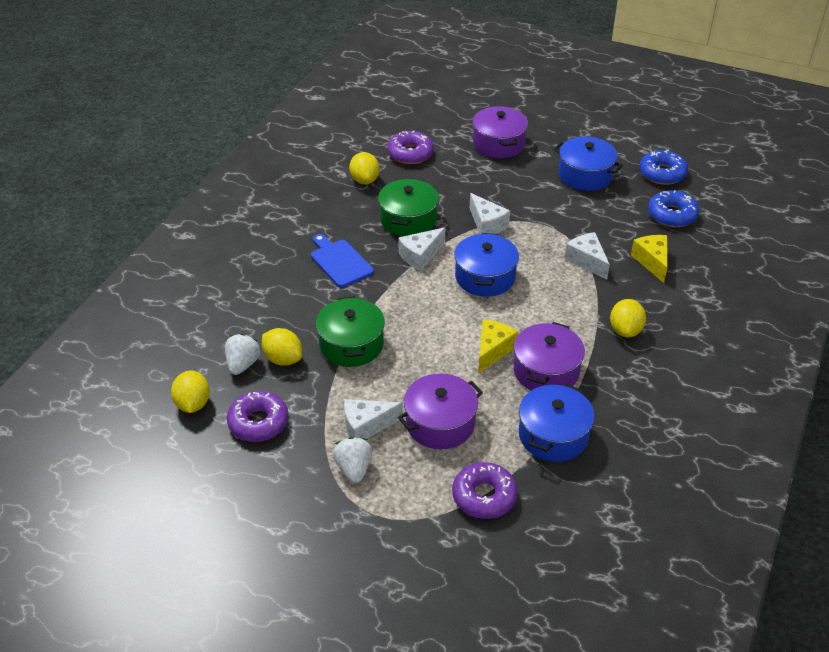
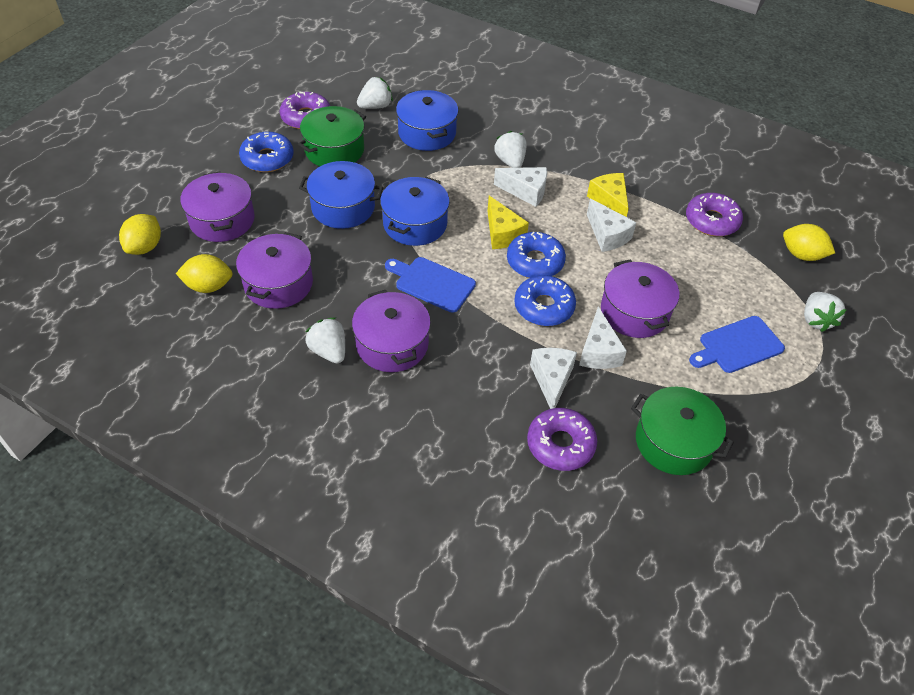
blue cutting board: [311,234,374,288] = 1 -> [385,257,476,313] [689,316,785,373] = 2
blue donut: [639,149,688,185] [648,190,699,227] = 2 -> [239,132,294,172] [507,232,566,278] [514,275,576,326] = 3
purple pot: [398,373,483,450] [473,106,528,158] [513,322,585,390] = 3 -> [180,172,255,242] [236,232,313,309] [352,290,431,372] [601,259,679,338] = 4
white strawberry: [225,333,261,375] [333,437,372,483] = 2 -> [306,318,345,364] [357,77,393,109] [494,131,527,168] [804,292,847,332] = 4
yellow lemon: [171,370,210,413] [262,328,302,366] [349,152,380,184] [610,299,646,338] = 4 -> [119,214,161,255] [176,254,232,293] [783,224,835,261] = 3

